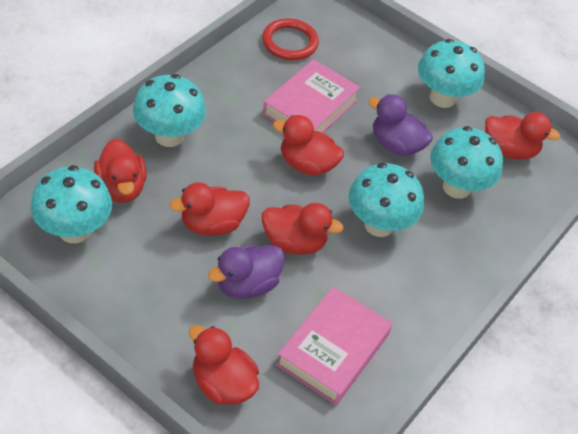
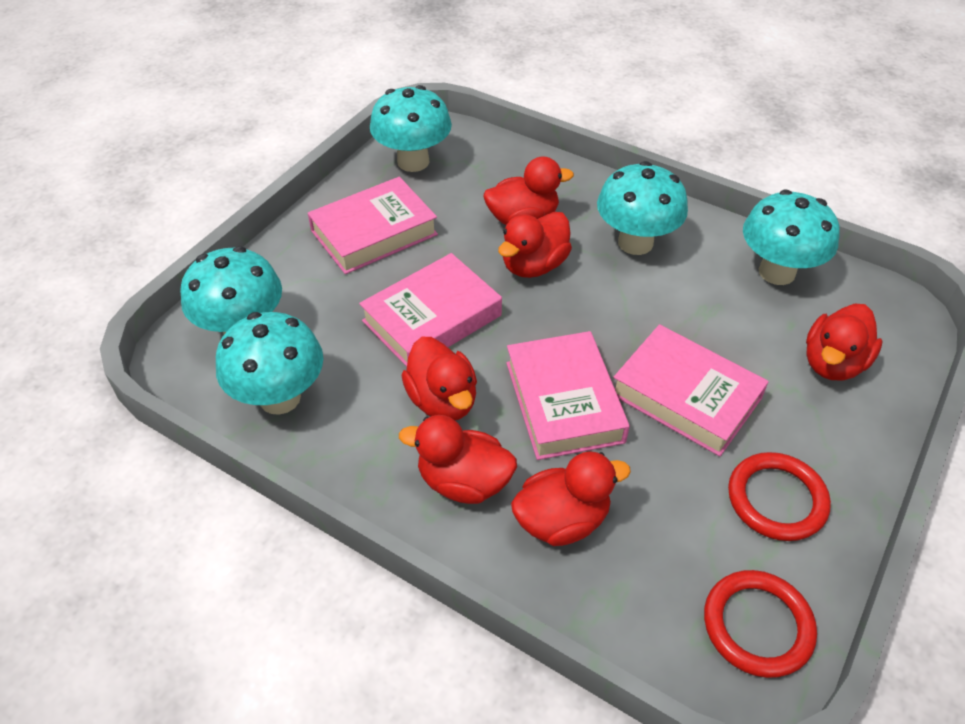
pink book: [263,59,360,133] [276,286,392,405] = 2 -> [308,177,438,274] [359,253,502,367] [506,331,630,460] [614,324,769,457] = 4
purple duck: [208,245,285,299] [368,94,433,156] = 2 -> none = 0
red ring: [262,18,319,60] = 1 -> [704,570,817,678] [728,452,831,541] = 2

